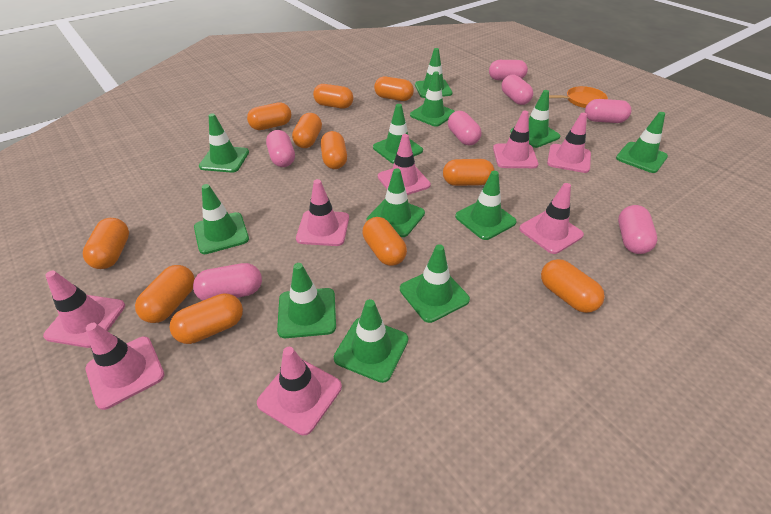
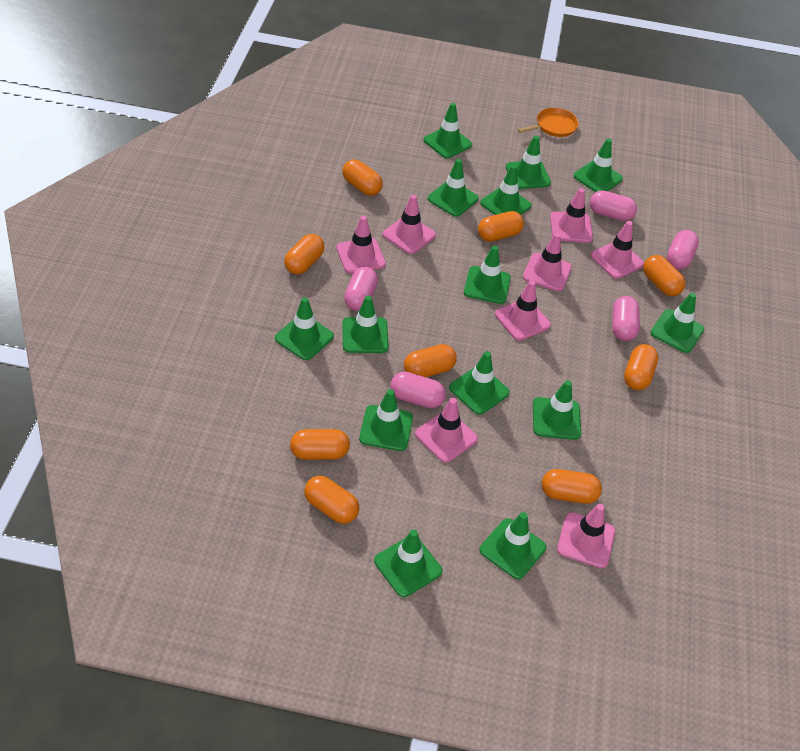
green traffic cone: [194,184,249,254] [199,113,249,173] [277,263,336,338] [334,299,408,383] [367,168,425,237] [373,104,423,164] [400,244,470,323] [410,71,455,127] [415,48,453,98] [455,171,517,240] [510,90,560,148] [616,112,668,173] = 12 -> [275,297,334,360] [342,295,389,353] [359,389,413,451] [374,529,442,597] [423,103,472,158] [428,159,479,217] [449,351,510,415] [464,246,511,304] [479,512,546,579] [480,165,532,215] [506,136,551,189] [533,380,581,440] [573,138,623,192] [650,293,704,353] = 14
orange capsule: [83,218,129,269] [135,265,195,323] [169,293,243,344] [247,102,291,130] [292,113,322,148] [313,84,353,108] [321,131,347,169] [362,217,407,266] [374,76,414,101] [443,159,495,186] [541,259,605,313] = 11 -> [284,234,325,275] [290,429,350,460] [304,476,360,524] [342,160,383,196] [404,344,457,377] [478,211,524,242] [542,469,602,504] [624,344,659,390] [643,255,685,296] = 9
pink capsule: [193,263,262,301] [266,130,295,167] [448,111,481,145] [489,60,528,80] [502,75,533,105] [585,99,631,123] [618,205,657,254] = 7 -> [344,267,378,311] [390,372,446,408] [590,190,637,221] [612,296,640,341] [667,230,699,270] = 5

